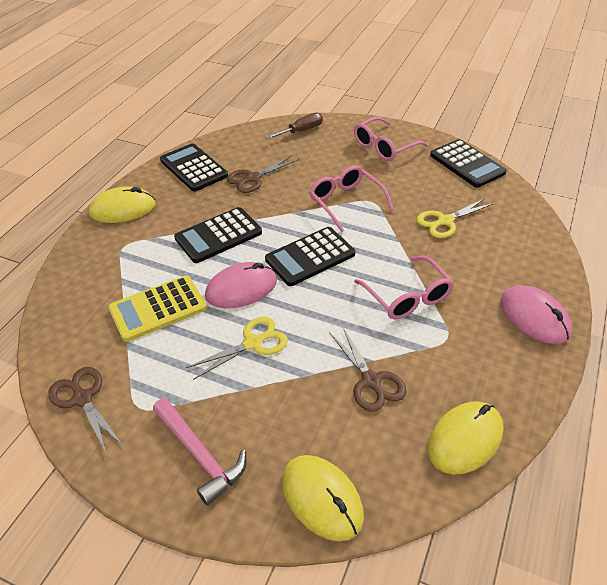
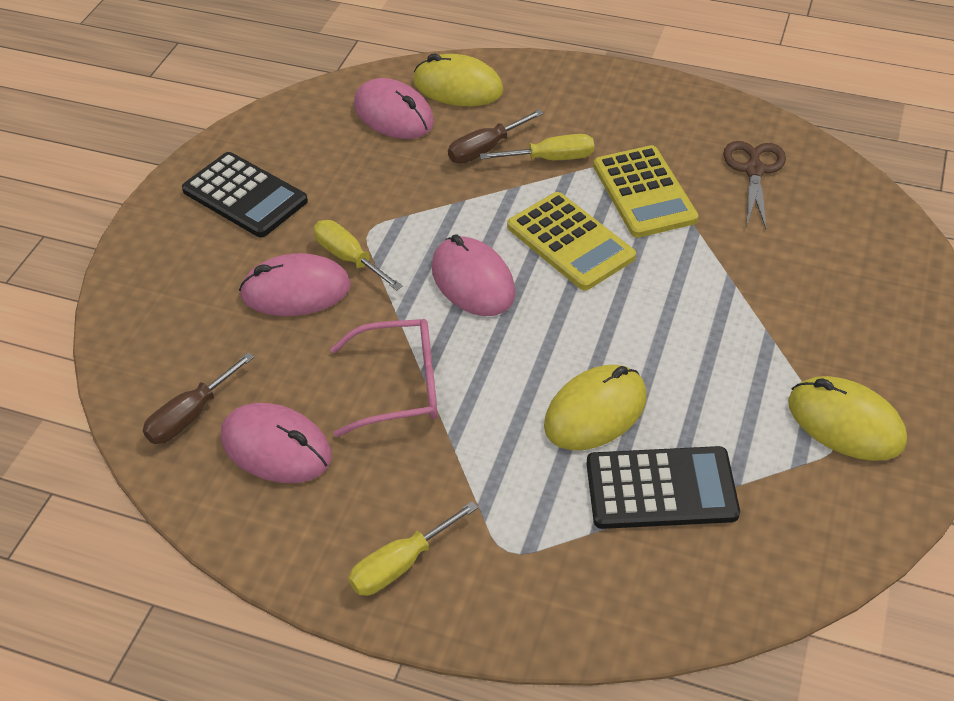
black calculator: [160,143,228,191] [174,207,262,263] [265,227,355,286] [430,139,507,188] = 4 -> [182,152,308,237] [587,446,740,529] = 2
brown scissors: [48,367,123,454] [227,155,299,193] [329,326,407,412] = 3 -> [723,141,786,229] = 1
brown screwdriver: [266,112,323,139] = 1 -> [143,352,254,444] [448,110,544,164] = 2
pink glasses: [309,165,393,233] [354,117,428,161] [354,256,454,320] = 3 -> [330,319,438,437] = 1
pink hammer: [153,398,246,506] = 1 -> none = 0
pink mouse: [205,262,277,308] [500,285,572,344] = 2 -> [221,403,331,483] [239,253,351,316] [354,78,434,139] [432,234,516,316] = 4
yellow calculator: [108,275,207,342] = 1 -> [507,192,636,290] [593,145,699,238] = 2
yellow scissors: [186,317,288,380] [416,198,494,238] = 2 -> none = 0
yellow screwdriver: none = 0 -> [314,220,403,291] [349,501,478,596] [480,134,594,160] = 3

